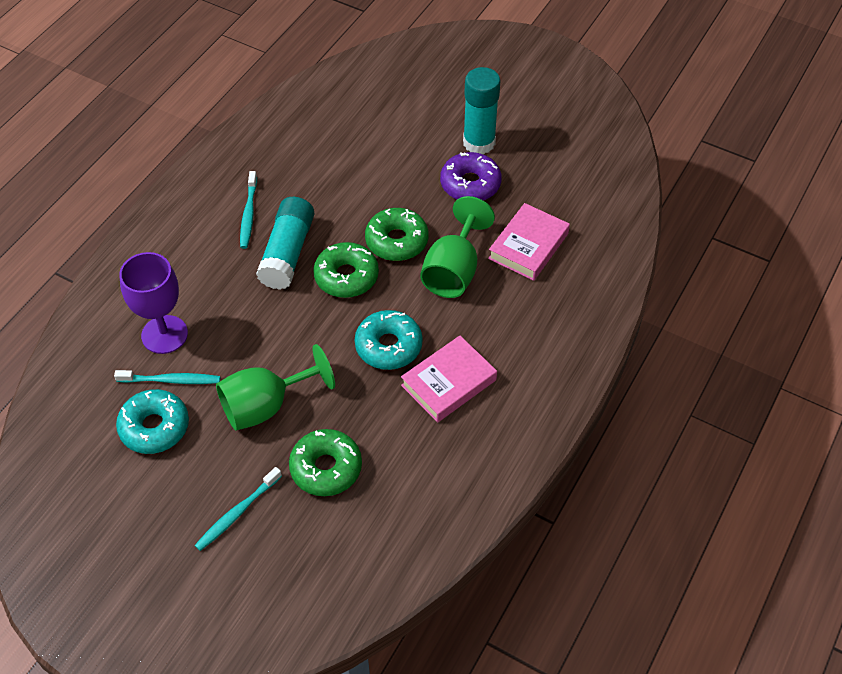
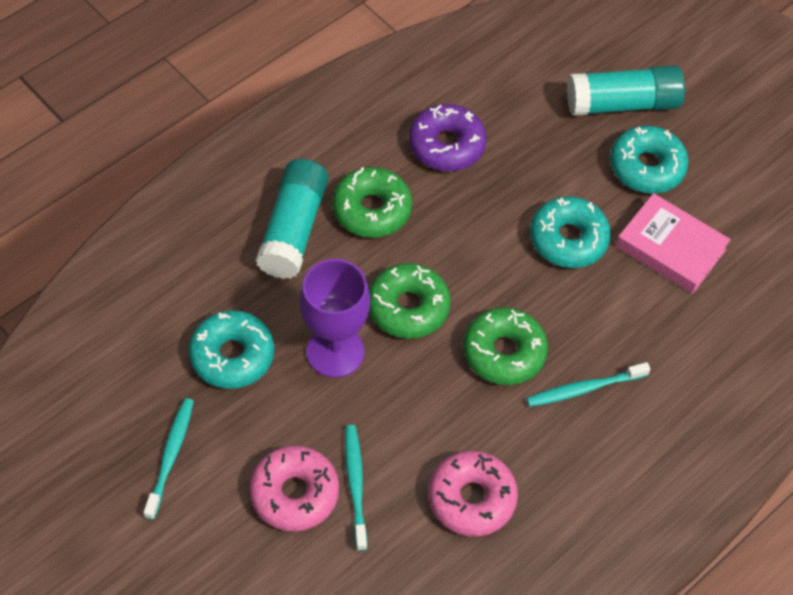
green goblet: [216,344,335,431] [420,196,495,298] = 2 -> none = 0
pink book: [401,336,497,423] [488,203,570,281] = 2 -> [616,193,731,294] = 1
pink donut: none = 0 -> [249,446,339,531] [428,451,518,536] = 2
turquoise donut: [116,389,189,454] [355,310,423,370] = 2 -> [189,310,274,389] [530,196,611,268] [610,126,689,193] = 3

